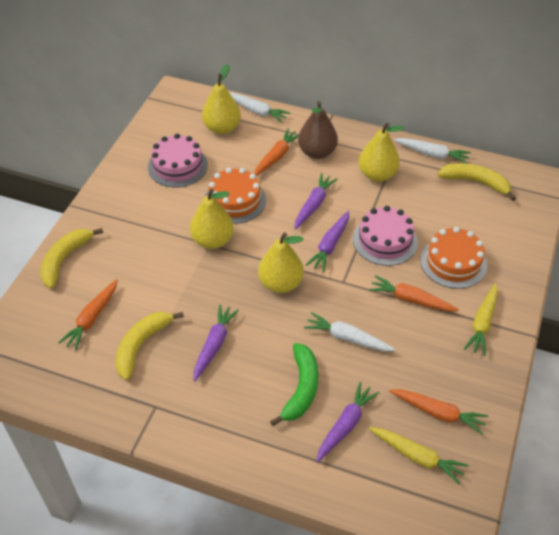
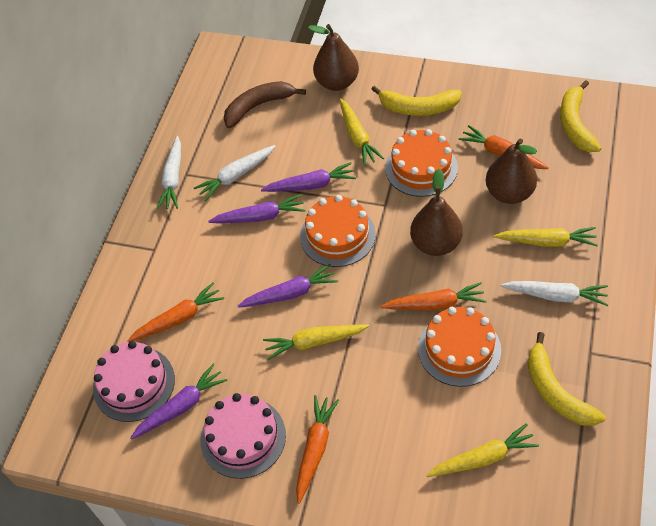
brown banana: none = 0 -> [224,81,306,128] = 1
brown pear: [298,101,338,159] = 1 -> [308,24,359,91] [410,169,463,256] [486,138,537,204] = 3
green banana: [270,343,318,426] = 1 -> none = 0
orange cake: [205,168,266,224] [420,227,487,289] = 2 -> [300,195,376,267] [385,129,458,197] [418,307,501,387] = 3
yellow carrot: [369,427,469,485] [464,283,498,356] = 2 -> [263,324,369,360] [339,99,384,166] [426,423,539,477] [494,227,598,247] = 4
yellow pear: [190,189,234,249] [202,64,241,134] [258,233,304,293] [359,122,405,182] = 4 -> none = 0

